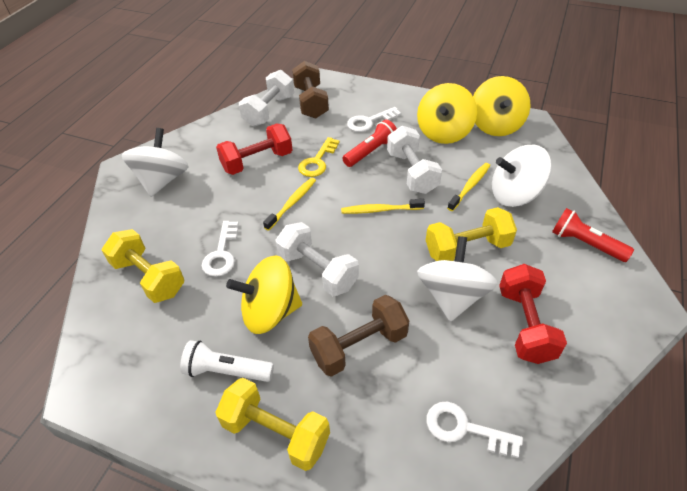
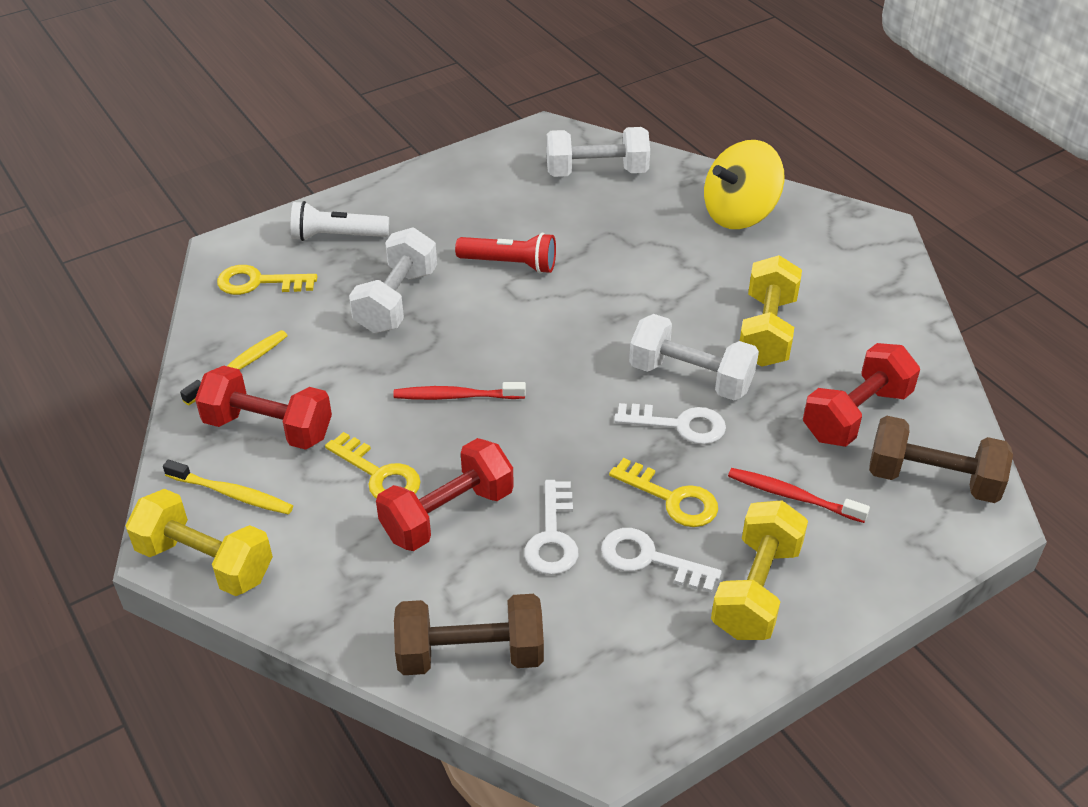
red dumbbell: [216,124,293,175] [499,264,567,364] = 2 -> [195,366,332,450] [376,438,514,551] [803,343,920,447] = 3
red flashlight: [342,120,397,167] [552,208,634,262] = 2 -> [455,233,556,274] = 1
red toothbrush: none = 0 -> [393,382,526,400] [728,468,870,523] = 2
white spinning top: [122,128,189,197] [417,236,498,322] [492,145,552,207] = 3 -> none = 0
yellow key: [298,137,340,177] = 1 -> [217,265,317,295] [325,432,420,499] [609,458,718,527] = 3
yellow spinning top: [226,255,302,334] [417,83,477,144] [473,76,530,136] = 3 -> [704,140,785,229] = 1
yellow toothbrush: [263,177,316,231] [341,199,425,214] [447,163,490,211] = 3 -> [163,460,293,515] [180,330,288,405] = 2

